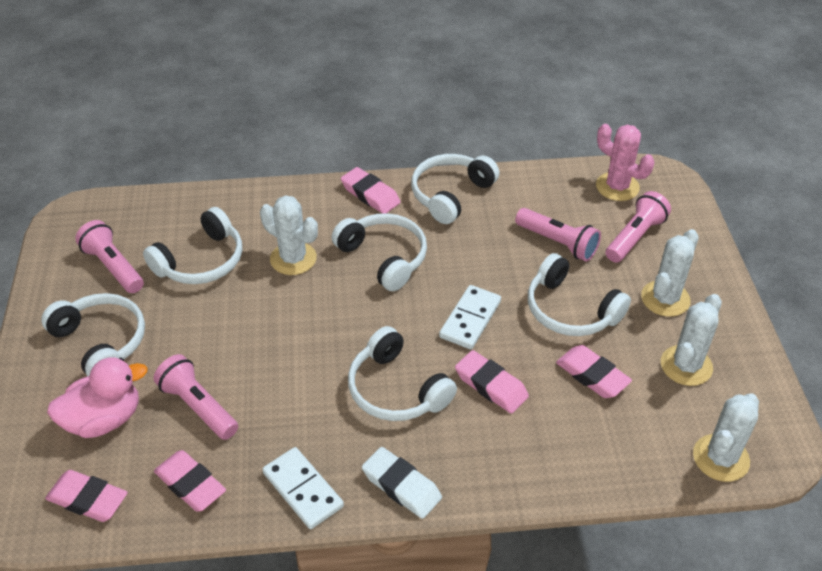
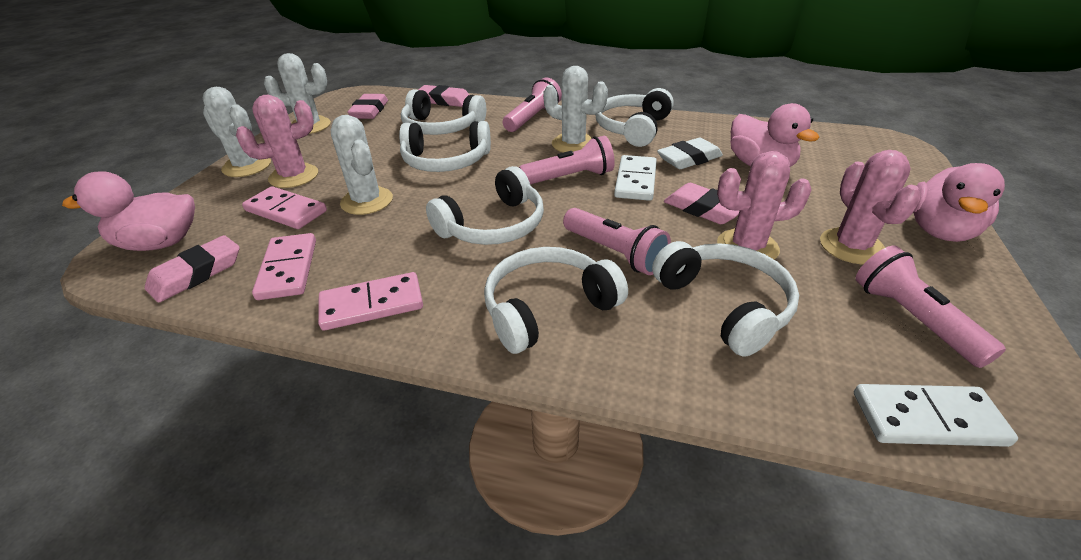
pink cactus: [596,124,654,201] = 1 -> [236,95,318,188] [717,151,812,260] [820,150,921,264] = 3
pink domino: none = 0 -> [242,186,327,229] [252,233,316,300] [318,272,423,330] = 3
pink duck: [47,357,148,438] = 1 -> [62,171,195,251] [730,103,820,167] [913,163,1005,242] = 3
pink eraser: [45,470,128,522] [154,450,226,512] [341,167,401,214] [455,350,529,413] [556,345,632,398] = 5 -> [145,235,240,302] [347,94,388,119] [418,85,469,107] [664,183,739,224] = 4

